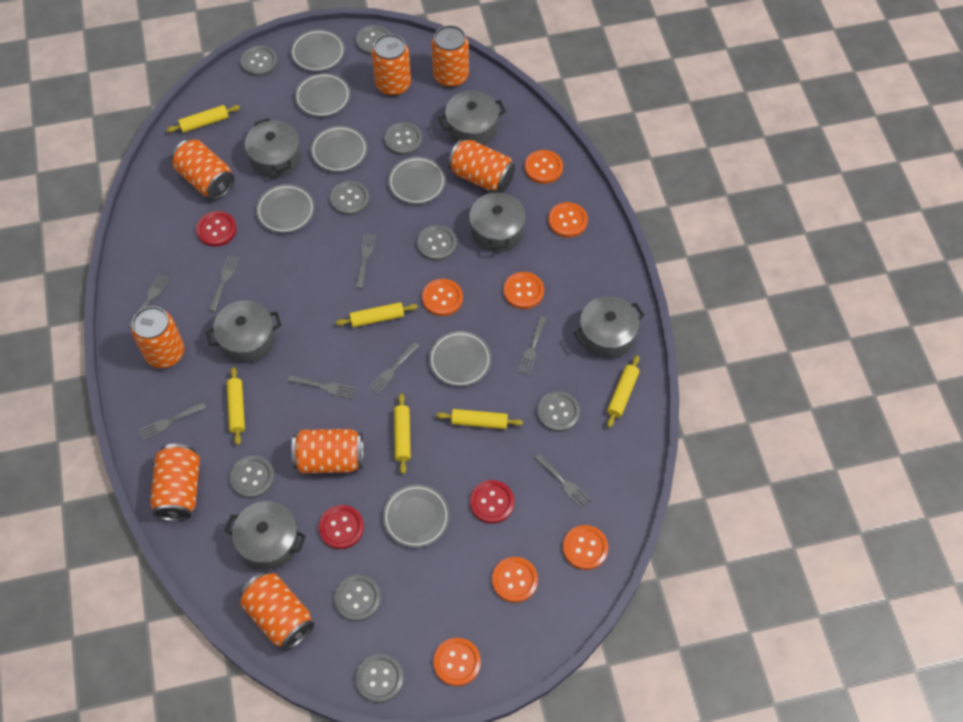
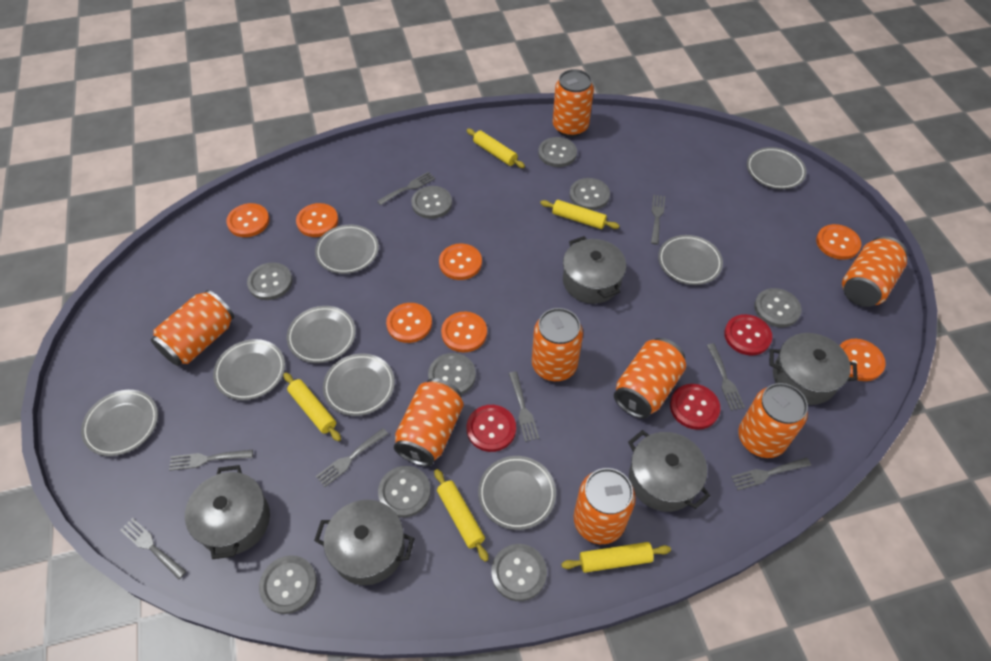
grey plate: [256,184,315,233] [291,29,345,71] [295,73,350,117] [310,126,367,172] [383,485,450,548] [388,157,446,204] [429,331,491,387] = 7 -> [81,390,158,456] [213,339,285,400] [287,306,356,363] [315,225,379,274] [323,353,395,416] [478,456,556,530] [658,235,723,285] [747,147,807,189] = 8
grey pot: [206,301,281,363] [225,501,306,570] [245,118,301,178] [438,91,506,145] [469,189,526,252] [574,296,645,359] = 6 -> [185,465,270,559] [314,500,415,585] [563,236,626,304] [628,430,710,512] [770,333,858,405] = 5
yellow rolling pin: [166,105,240,133] [227,367,245,445] [336,302,418,327] [394,393,411,474] [436,409,523,429] [607,355,640,428] = 6 -> [283,373,341,441] [434,469,489,562] [467,129,525,168] [540,200,619,229] [561,542,671,573] = 5

